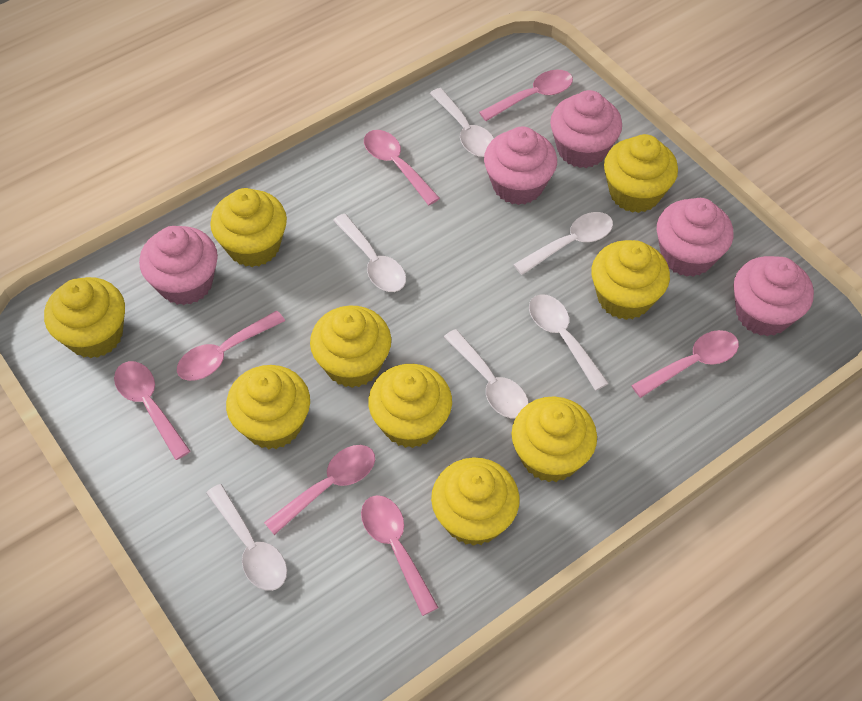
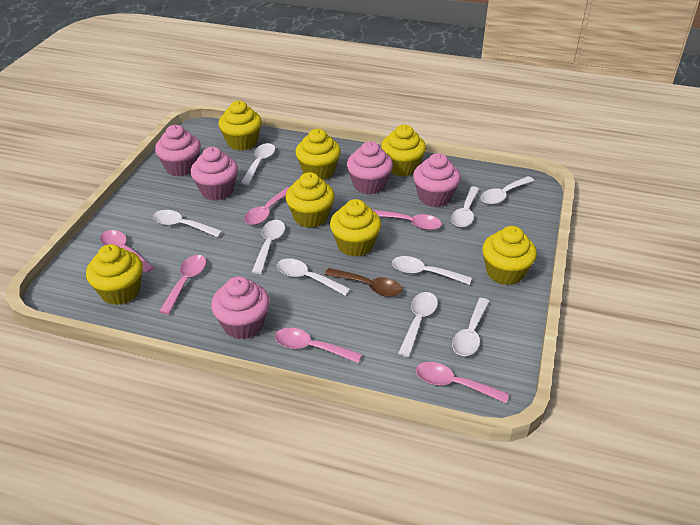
brown spoon: none = 0 -> [325,268,403,297] = 1
pink spoon: [114,361,190,460] [177,311,285,381] [264,445,375,535] [361,495,439,616] [364,130,440,205] [479,70,573,121] [631,330,739,398] = 7 -> [100,230,154,273] [159,255,206,315] [244,187,289,225] [275,328,362,363] [373,210,442,230] [416,362,509,403] = 6
white spoon: [206,484,287,591] [333,214,406,292] [430,88,494,157] [444,329,528,418] [513,212,613,275] [529,294,609,391] = 6 -> [153,210,222,237] [241,143,275,185] [252,220,285,274] [277,258,351,296] [392,256,472,285] [398,292,438,357] [451,186,479,227] [452,298,490,356] [481,176,534,205] = 9
yellow cupcake: [44,277,125,358] [210,188,287,267] [226,365,310,449] [310,306,391,388] [368,364,452,448] [431,458,520,546] [512,397,597,482] [591,240,670,320] [604,134,678,213] = 9 -> [86,244,143,305] [219,101,262,150] [286,172,335,228] [295,129,341,180] [330,199,381,257] [381,125,426,176] [482,226,537,285] = 7

